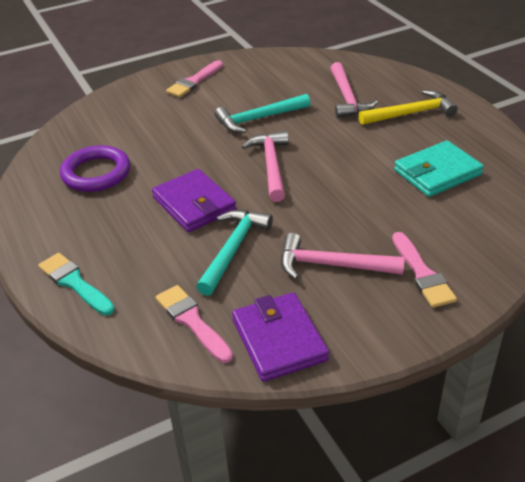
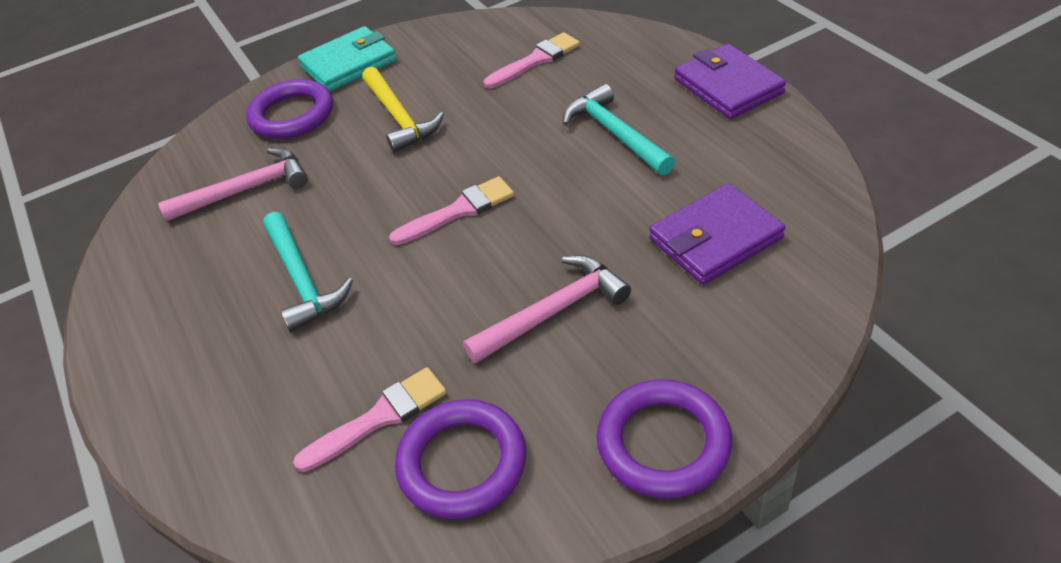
pink hammer: [242,131,289,202] [281,233,405,279] [330,62,378,118] = 3 -> [158,148,308,221] [463,255,631,363] = 2
purple ring: [60,145,130,192] = 1 -> [246,79,333,139] [395,399,526,519] [597,379,732,499] = 3
turquoise brush: [38,253,115,316] = 1 -> none = 0

